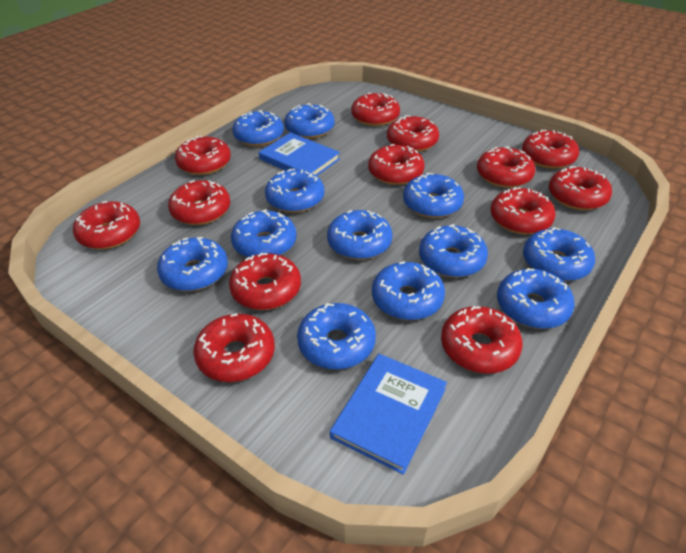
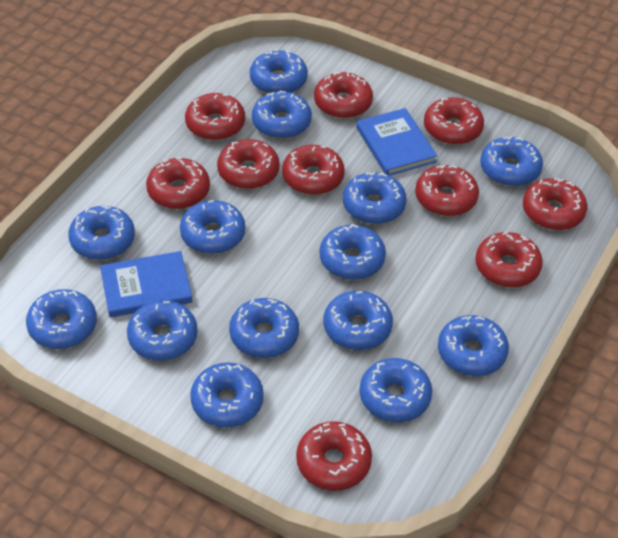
blue donut: [157,237,228,291] [231,209,297,258] [232,110,284,146] [265,168,324,213] [284,103,334,139] [297,303,376,369] [327,210,392,260] [372,261,445,320] [403,173,464,218] [419,224,488,278] [497,268,575,329] [523,227,595,281] = 12 -> [26,289,97,349] [68,206,135,260] [127,300,198,361] [180,200,245,254] [190,363,264,427] [229,298,299,358] [250,49,308,94] [252,91,312,139] [320,224,386,280] [324,291,393,350] [343,172,407,224] [360,358,432,422] [438,315,509,376] [480,137,543,186] = 14
red donut: [73,201,140,249] [168,180,230,225] [175,136,231,175] [193,313,275,382] [229,253,301,310] [351,92,400,126] [368,144,425,185] [387,115,439,152] [441,306,523,374] [477,146,535,188] [490,187,556,235] [522,130,579,169] [549,166,612,210] = 13 -> [146,157,210,209] [185,93,245,140] [217,139,280,189] [282,145,345,195] [296,421,372,491] [314,72,373,118] [415,165,479,216] [424,97,484,145] [475,232,543,287] [523,178,587,230] = 10

